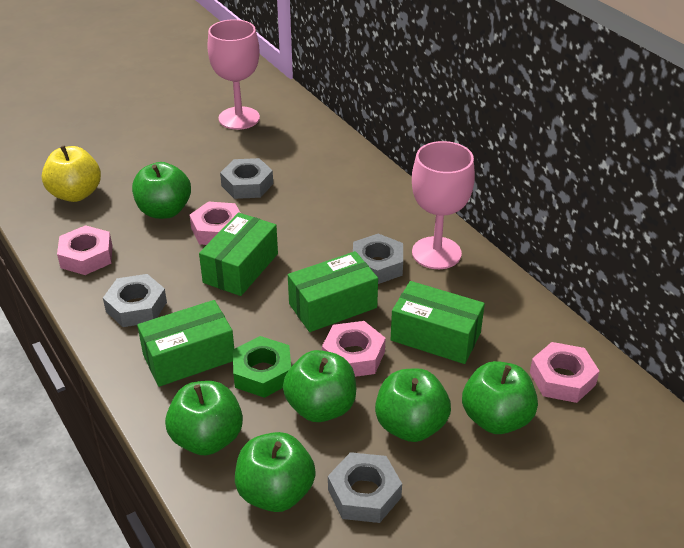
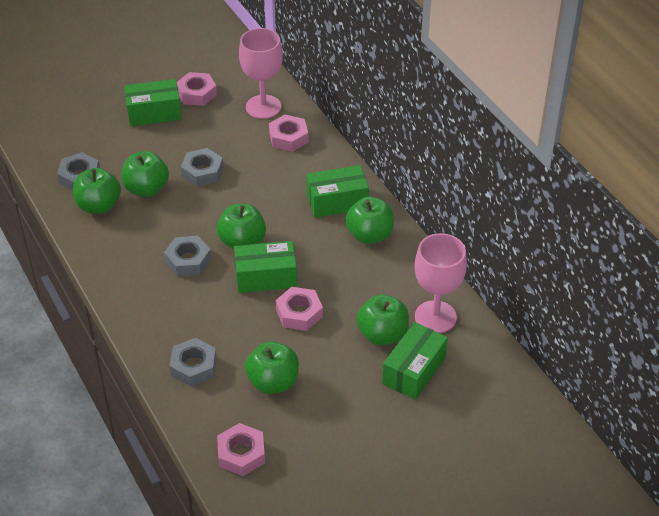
green nut: [233,336,291,398] = 1 -> none = 0
yellow apple: [42,145,101,202] = 1 -> none = 0

